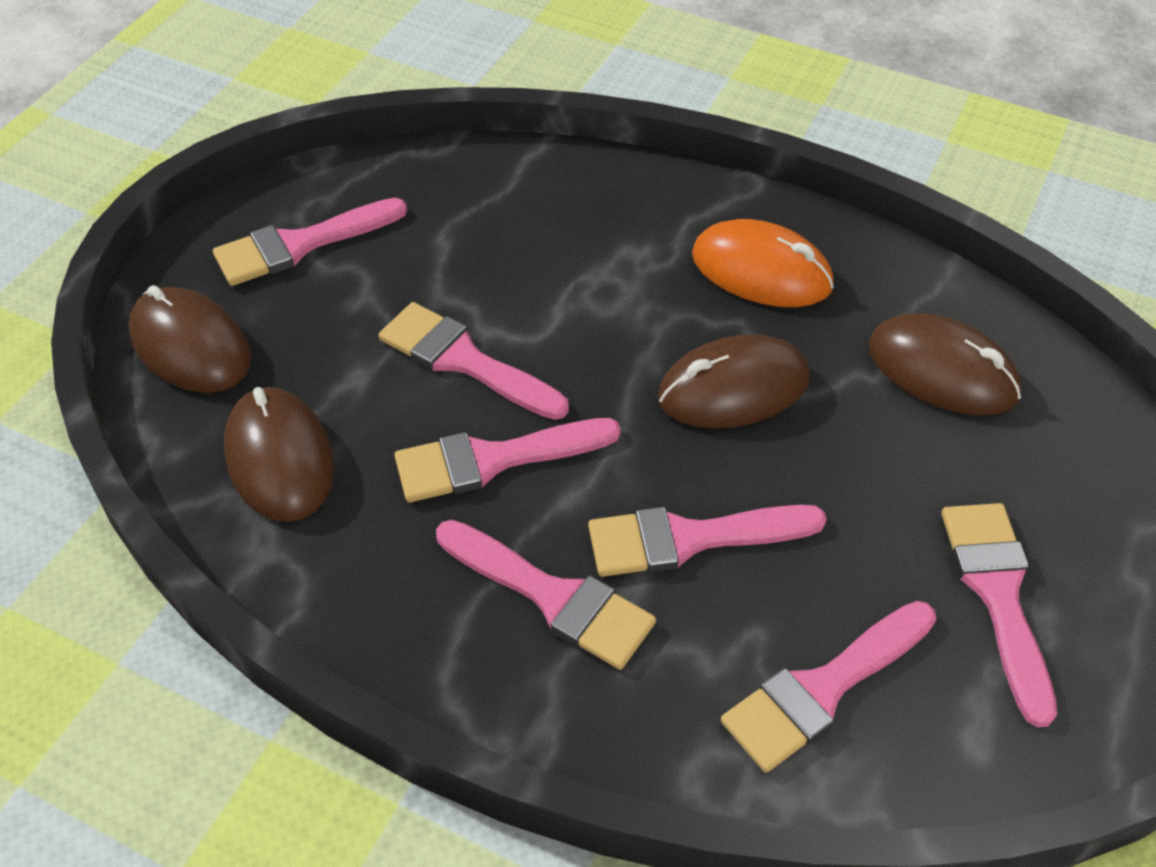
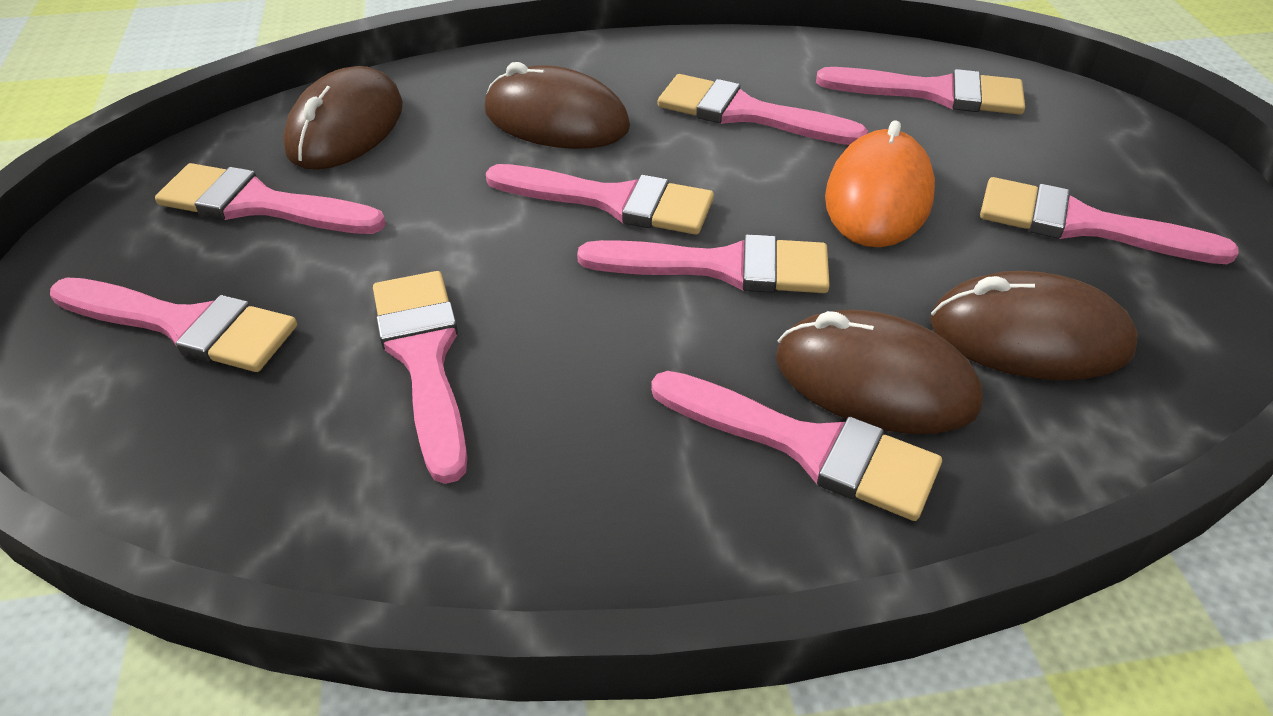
pink brush: [213,198,407,286] [379,302,569,420] [394,418,621,502] [436,520,656,670] [588,505,827,577] [721,601,936,773] [941,503,1057,727] = 7 -> [50,278,297,372] [155,163,386,234] [373,271,467,484] [486,164,714,235] [577,234,830,293] [651,371,942,521] [658,74,868,145] [816,67,1025,115] [980,177,1239,264] = 9

